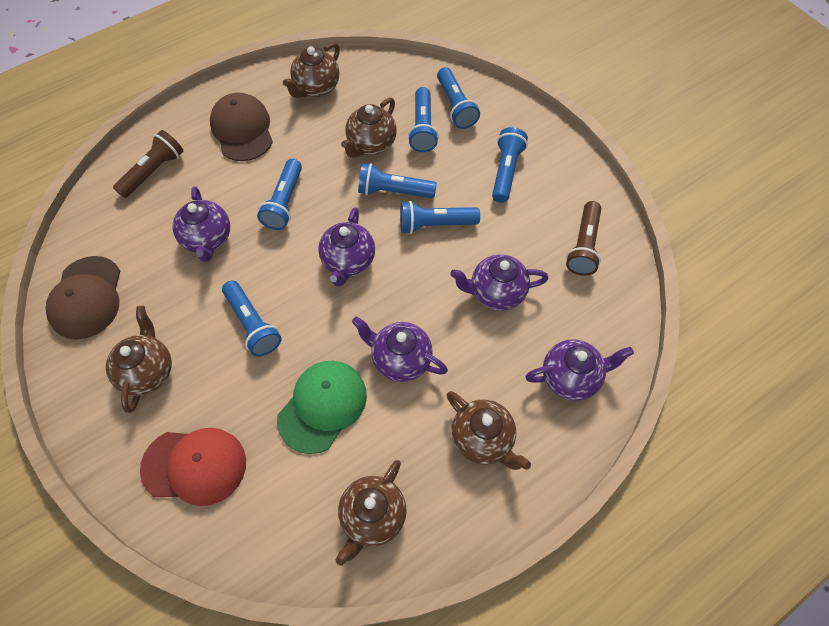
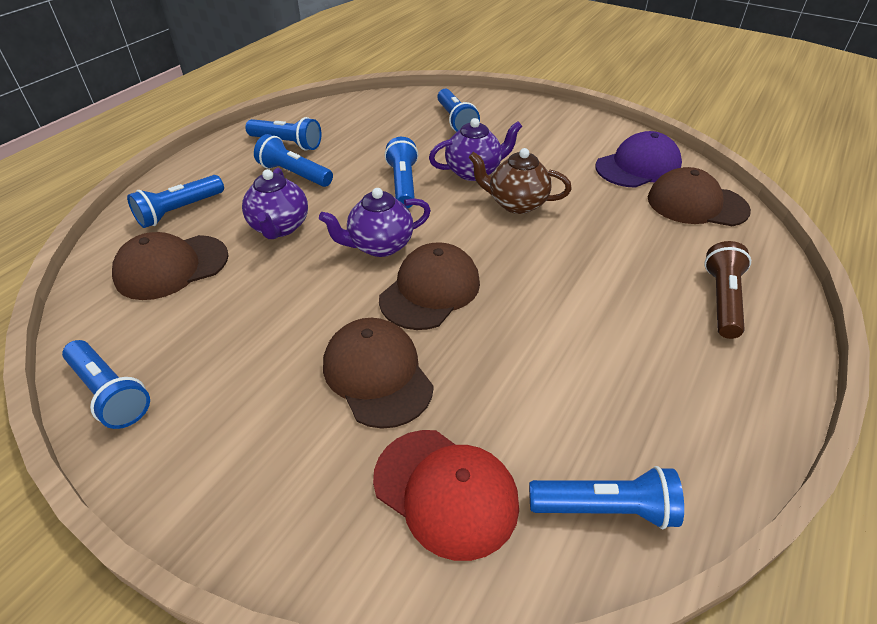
brown cap: [46,256,120,340] [210,93,273,161] = 2 -> [112,232,229,300] [323,318,434,429] [379,242,480,330] [648,167,751,226] = 4
brown flashlight: [113,130,183,198] [566,201,601,276] = 2 -> [704,241,751,339] = 1
brown teapot: [106,306,172,413] [283,42,340,98] [336,460,407,565] [341,97,397,158] [447,391,531,470] = 5 -> [468,148,572,214] = 1
green cap: [277,361,367,454] = 1 -> none = 0
purple cap: none = 0 -> [596,131,682,188] = 1
purple teapot: [173,186,230,262] [318,207,375,287] [352,316,448,382] [450,254,549,311] [525,339,634,401] = 5 -> [242,168,308,239] [319,188,431,257] [429,118,522,181] = 3

